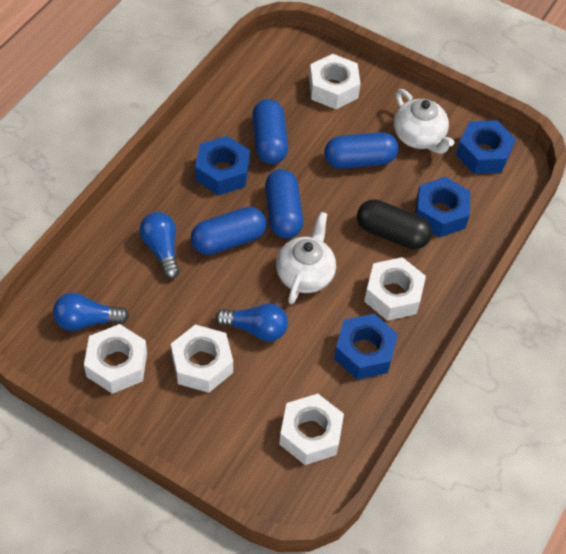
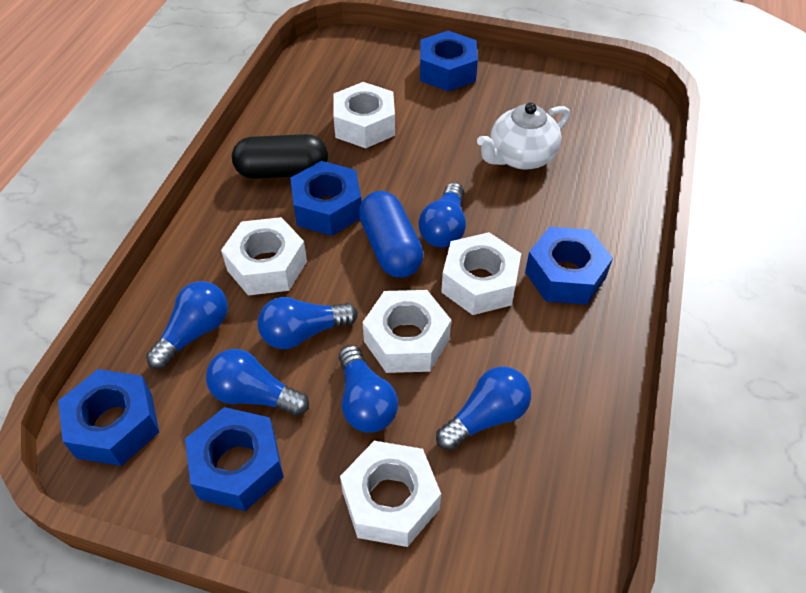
blue capsule: [191,207,267,255] [252,99,288,164] [265,169,303,239] [324,132,398,169] = 4 -> [359,191,424,278] = 1
blue light bulb: [53,293,129,331] [139,212,180,279] [215,303,288,341] = 3 -> [146,281,228,369] [206,349,309,416] [258,297,358,349] [339,345,398,433] [419,183,466,248] [436,367,531,451] = 6
blue nut: [195,136,250,195] [334,314,398,380] [415,177,471,237] [456,120,516,174] = 4 -> [58,369,159,466] [185,407,284,511] [290,161,361,236] [420,31,478,91] [525,227,613,305] = 5
white teapot: [276,212,336,304] [394,89,454,154] = 2 -> [477,103,570,169] = 1

